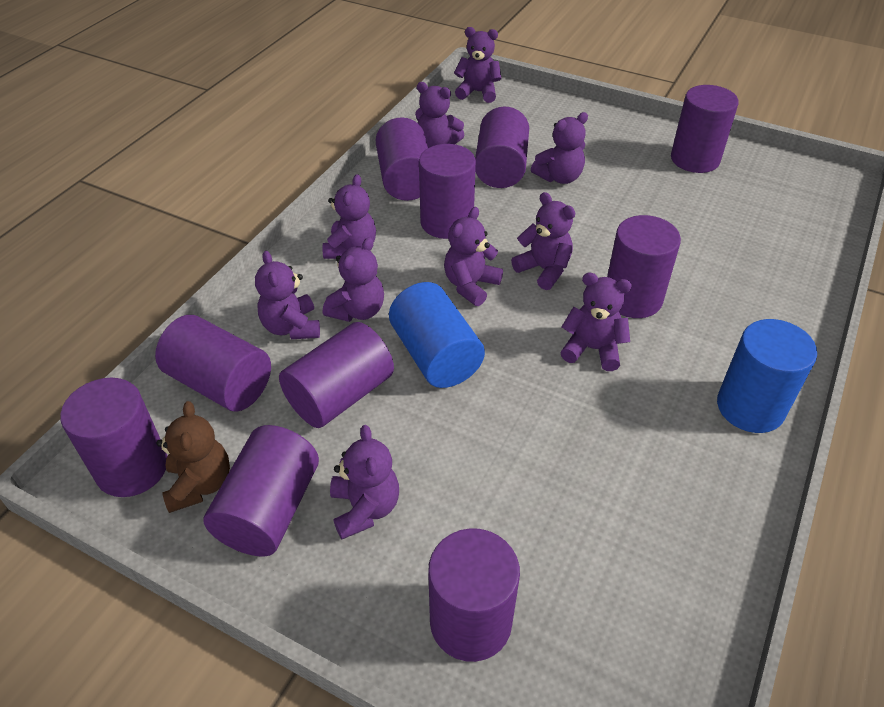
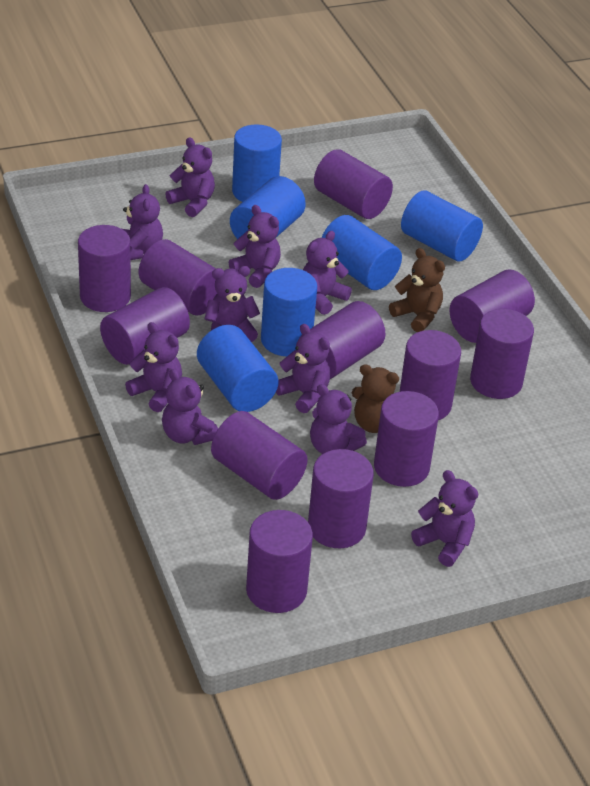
blue cylinder: [389,282,485,388] [717,319,817,433] = 2 -> [197,325,279,412] [230,176,306,239] [232,124,282,202] [261,268,317,357] [321,215,402,290] [401,191,483,262] = 6
brown teddy bear: [156,401,230,513] = 1 -> [352,364,399,433] [389,248,445,332] = 2
purple cylinder: [60,378,167,497] [155,315,271,412] [203,425,319,557] [279,322,394,428] [376,117,428,201] [419,144,476,239] [428,528,520,662] [475,107,529,188] [607,215,681,318] [671,85,739,173] = 10 -> [78,225,131,312] [100,287,190,365] [139,239,217,315] [211,411,308,500] [246,510,313,613] [300,301,385,379] [308,449,374,548] [314,149,393,219] [374,391,439,487] [400,330,461,420] [449,269,535,343] [470,309,534,399] = 12

